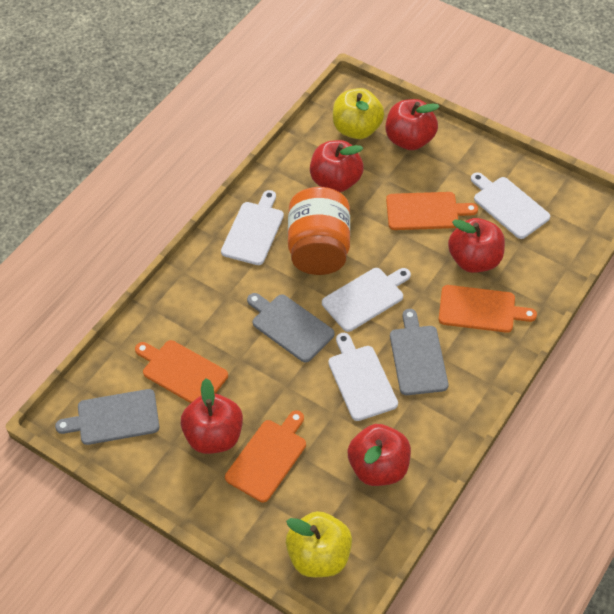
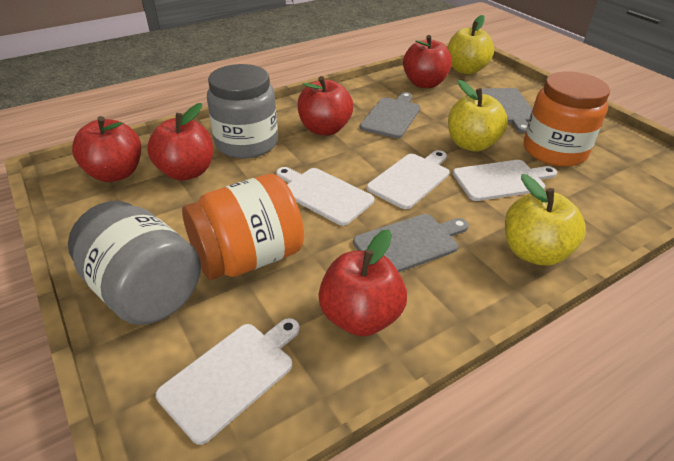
grey jar: none = 0 -> [68,201,201,325] [207,64,278,159] = 2
orange cutting board: [135,340,228,403] [225,410,306,502] [386,192,478,230] [439,285,537,333] = 4 -> none = 0
orange jar: [288,187,350,275] = 1 -> [182,174,304,280] [524,72,610,167] = 2
yellow apple: [286,511,352,577] [333,88,384,139] = 2 -> [447,15,494,74] [448,80,508,151] [505,174,586,266] = 3

